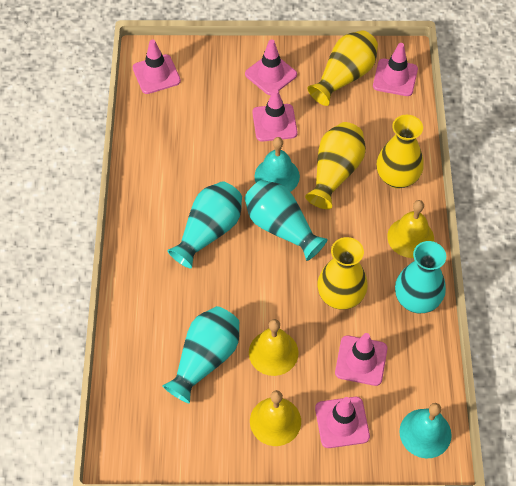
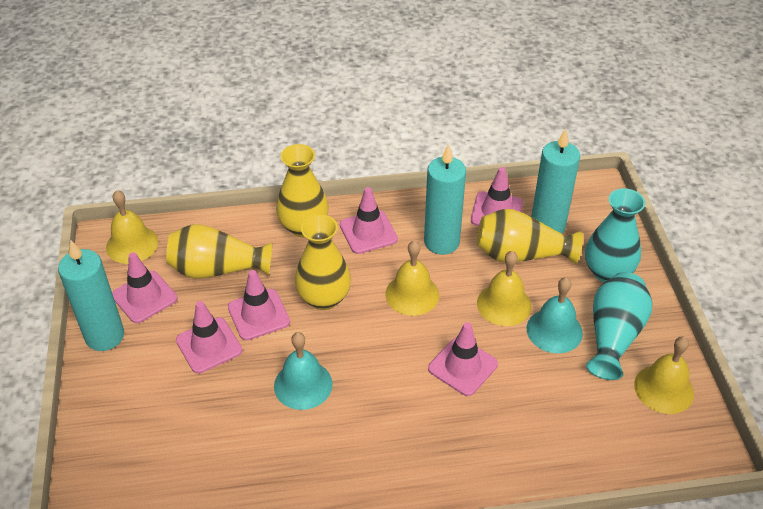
turquoise candle: none = 0 -> [58,240,124,351] [424,144,466,255] [531,129,580,234] = 3
turquoise vase: [162,306,239,403] [167,181,242,269] [244,180,327,261] [395,241,446,313] = 4 -> [585,188,645,282] [586,272,652,380] = 2
yellow bell: [249,319,299,376] [250,390,301,446] [387,200,434,258] = 3 -> [106,190,158,264] [385,241,439,316] [477,251,532,326] [634,336,694,414] = 4

